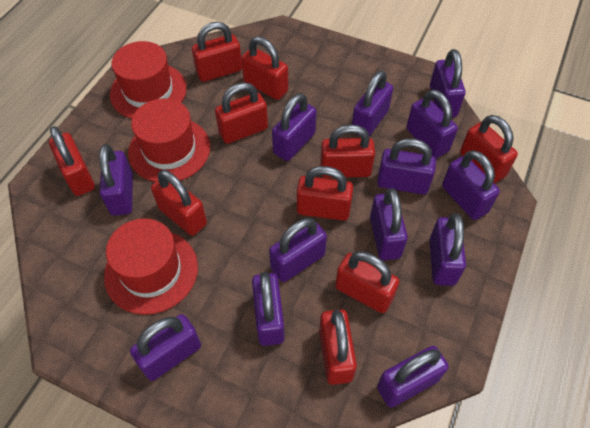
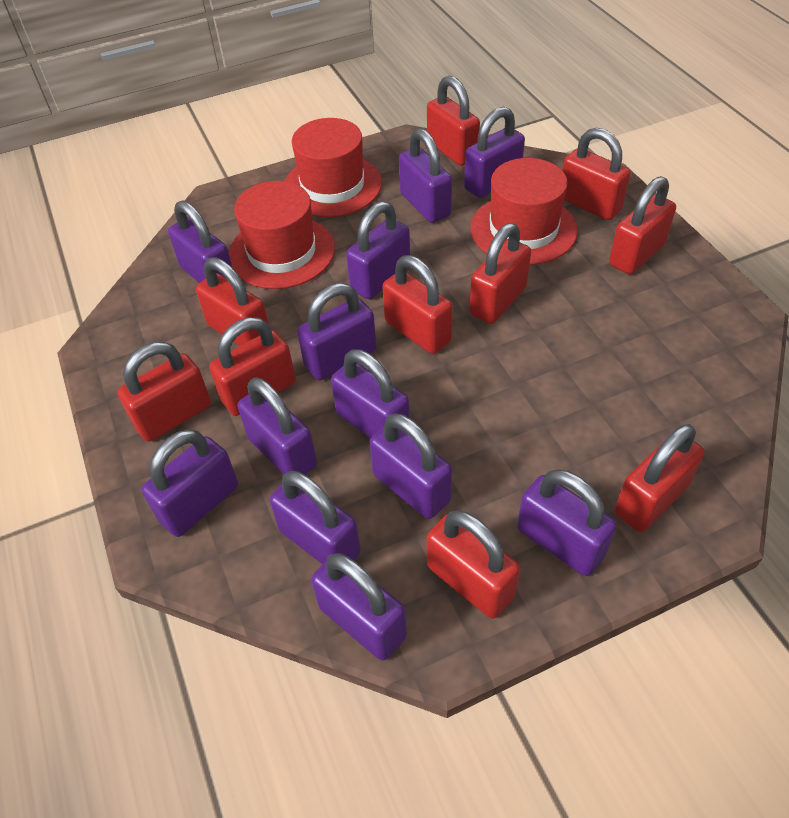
purple padlock: [99,144,133,216] [130,314,201,381] [252,272,285,346] [269,218,327,282] [272,93,317,161] [352,70,393,137] [370,188,408,260] [377,138,436,195] [377,346,449,408] [406,89,458,158] [429,213,466,286] [430,49,466,117] [442,150,500,220] = 13 -> [141,429,238,537] [168,200,233,283] [238,377,317,475] [270,471,361,564] [297,283,376,380] [311,553,407,661] [331,349,410,438] [346,201,410,299] [369,413,452,519] [399,128,452,223] [464,107,525,198] [517,469,617,576] = 12

